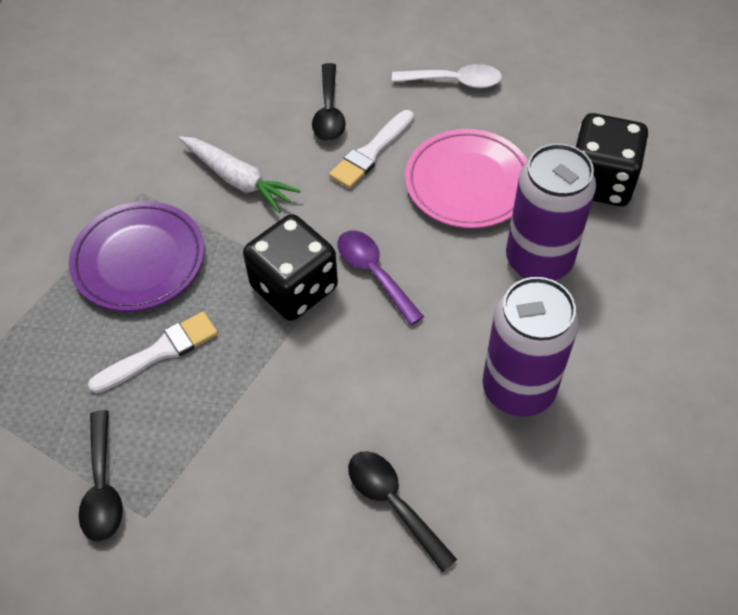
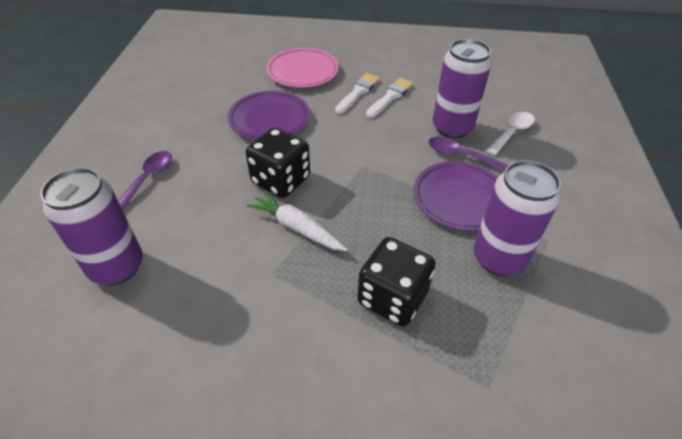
black spoon: [78,410,123,542] [312,63,346,141] [348,451,457,572] = 3 -> none = 0
purple can: [482,277,579,417] [506,143,596,281] = 2 -> [40,167,143,285] [433,39,492,139] [473,160,561,276] = 3
purple plate: [69,201,204,311] = 1 -> [228,91,310,140] [413,161,498,231] = 2
purple spoon: [337,231,424,325] = 1 -> [118,151,172,210] [428,136,508,172] = 2

